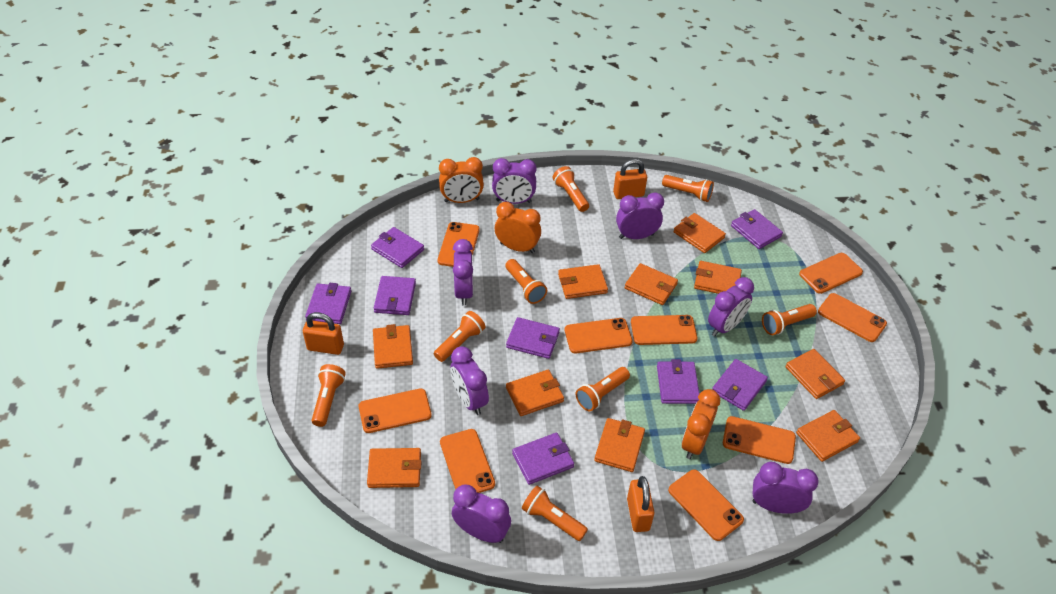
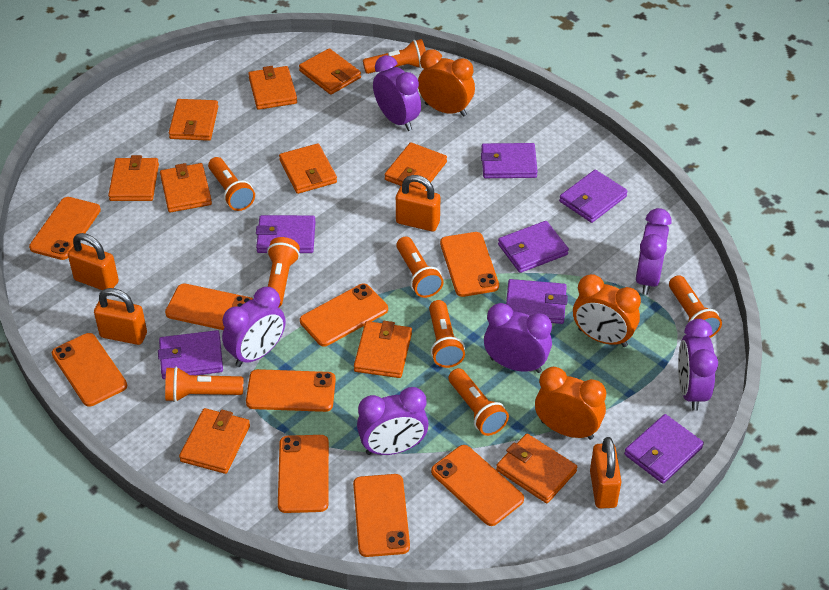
orange padlock: [303,312,344,355] [613,159,647,199] [627,476,655,532] = 3 -> [68,233,119,290] [94,288,147,345] [396,175,440,232] [590,437,622,509] = 4
purple clock: [450,346,489,415] [452,484,511,543] [453,239,473,305] [492,158,537,204] [616,192,664,239] [708,277,754,337] [752,462,819,514] = 7 -> [222,287,286,367] [357,387,429,455] [373,55,421,131] [484,303,552,373] [635,208,672,295] [678,319,718,411] = 6
purple wallet: [305,283,351,324] [371,227,424,268] [374,276,416,315] [506,317,560,359] [512,433,574,485] [657,359,700,404] [712,359,768,411] [731,209,783,249] = 8 -> [158,330,223,379] [256,215,316,253] [481,143,538,178] [498,221,569,273] [506,279,568,324] [559,170,628,223] [624,414,704,484] = 7

